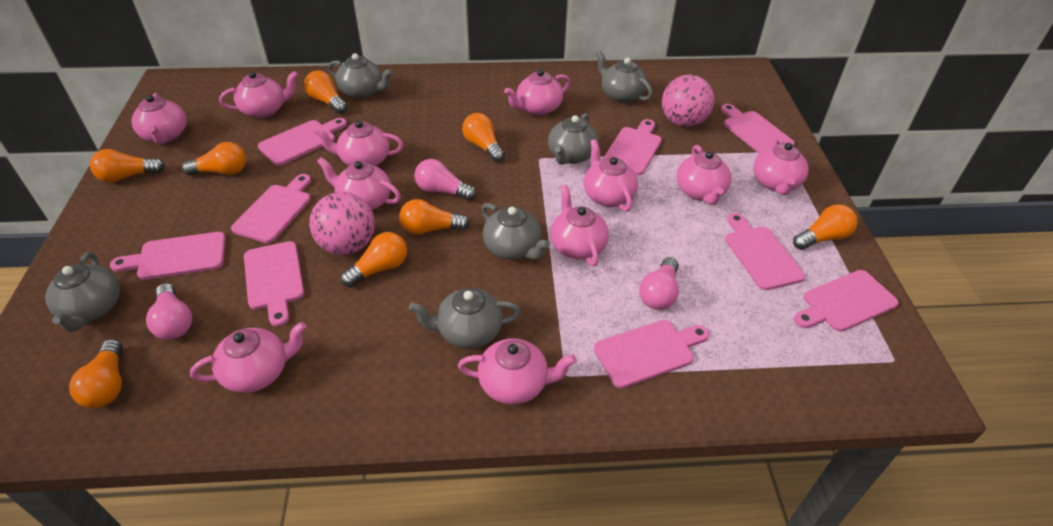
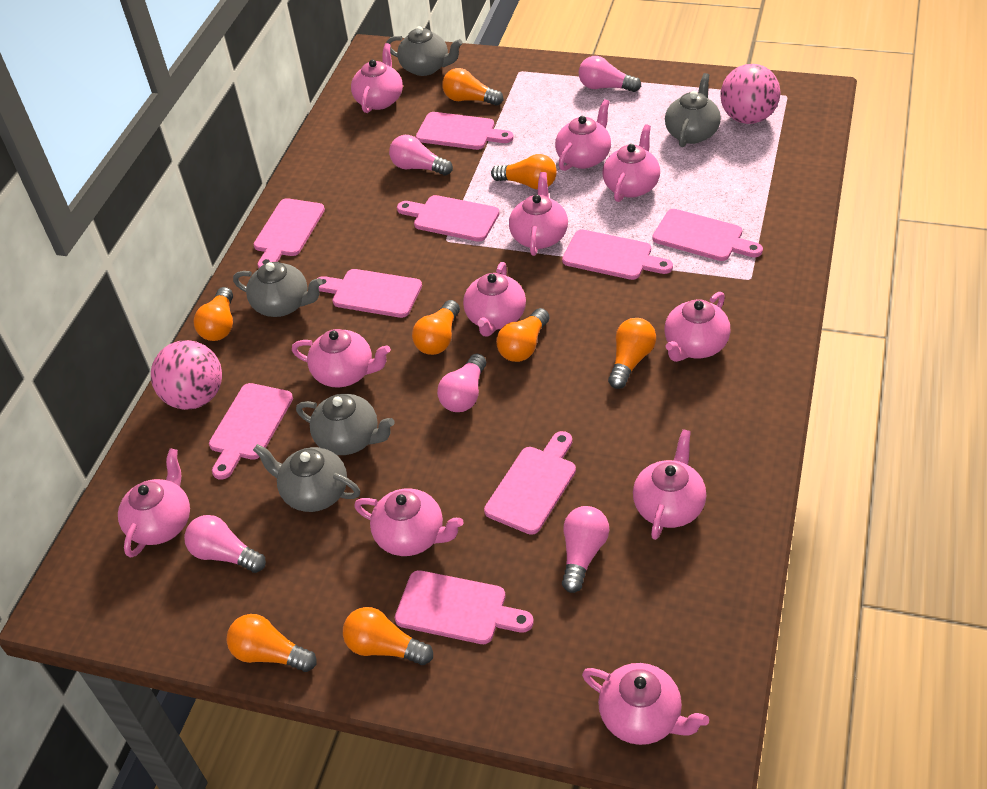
grey teapot: [45,252,120,332] [328,53,393,99] [409,288,521,348] [482,203,550,260] [548,113,599,165] [596,50,653,103] = 6 -> [233,262,322,317] [253,444,360,512] [296,394,395,455] [386,26,463,76] [665,73,721,147] = 5
pink light bulb: [146,283,192,340] [415,159,476,201] [639,257,679,310] = 3 -> [184,515,266,573] [389,135,453,176] [437,354,486,412] [562,506,609,593] [579,56,641,92] = 5

